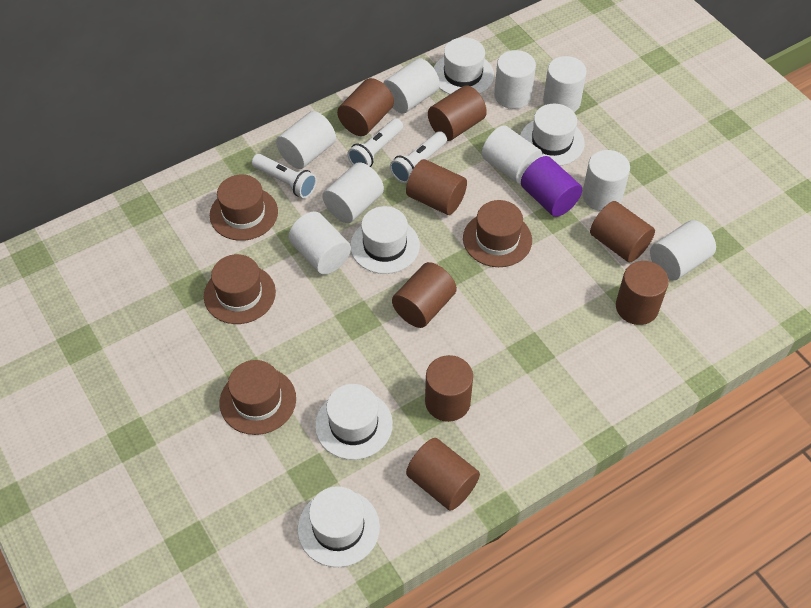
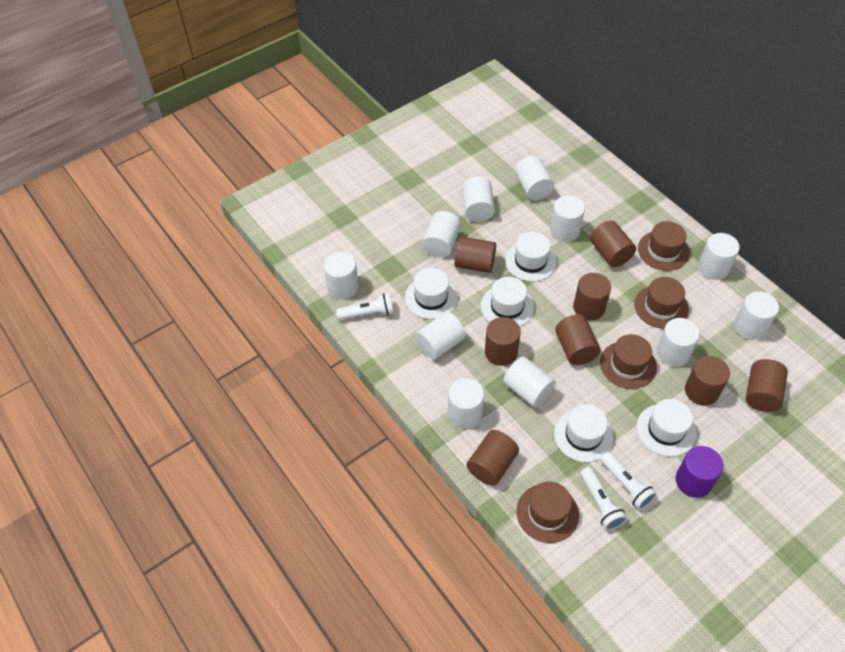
white cylinder: [276,111,336,169] [288,212,351,275] [322,162,384,223] [383,58,440,113] [482,125,542,184] [494,50,536,109] [543,56,587,112] [582,150,630,211] [650,220,716,280] = 9 -> [324,252,358,299] [415,312,466,360] [422,211,461,257] [448,378,484,428] [462,176,495,222] [503,356,556,407] [515,156,554,200] [550,196,585,242] [657,318,699,367] [698,233,740,280] [734,291,779,340] = 11

